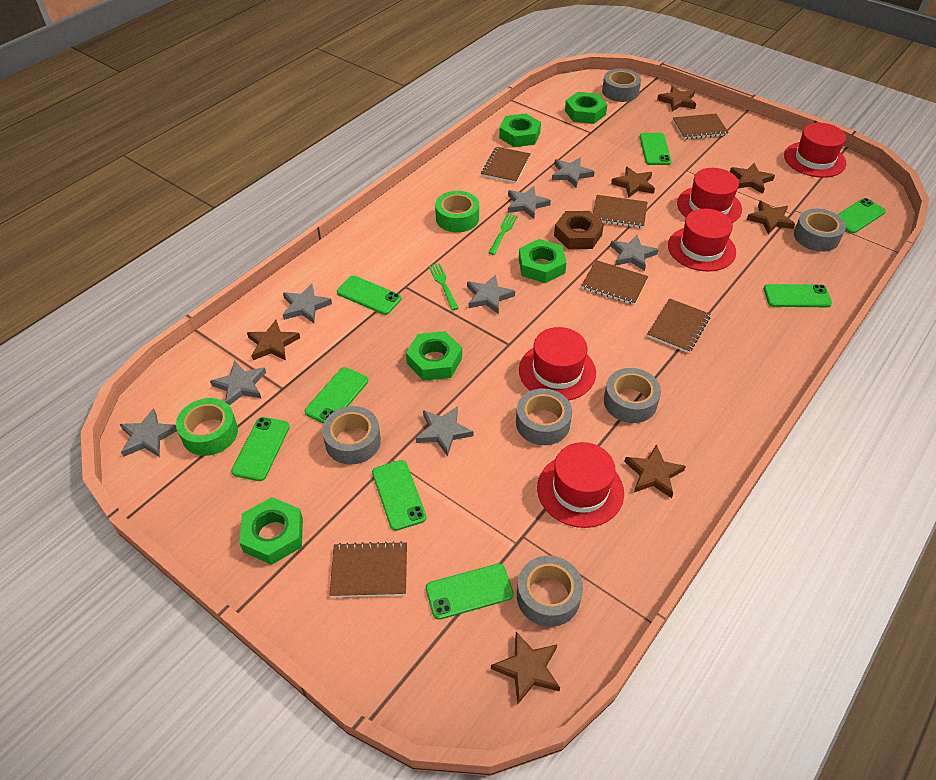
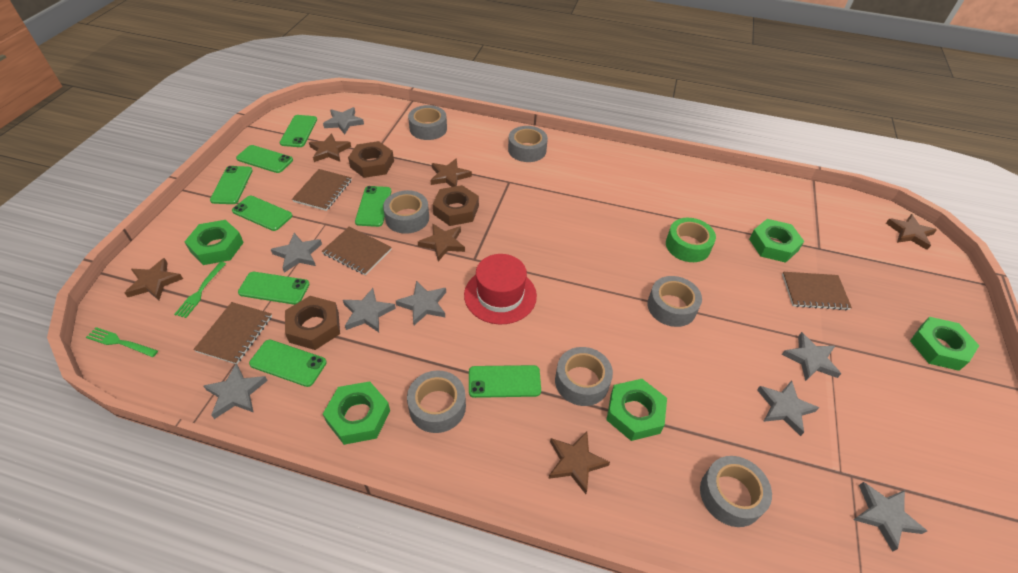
brown notebook: [329,541,407,597] [481,147,531,183] [581,260,649,305] [593,195,648,228] [647,298,711,353] [673,114,729,139] = 6 -> [193,302,272,364] [292,169,352,211] [322,227,392,275] [782,272,852,310] = 4
brown nut: [554,211,604,249] = 1 -> [285,296,340,350] [348,141,394,178] [433,185,479,226] = 3
brown star: [247,320,300,361] [491,632,560,705] [611,167,655,198] [624,444,686,498] [657,86,696,111] [730,163,775,194] [747,201,795,234] = 7 -> [125,258,183,300] [309,133,351,162] [418,223,465,261] [430,158,472,187] [548,431,610,494] [886,214,937,250] = 6
green tape: [176,398,238,456] [435,191,479,232] = 2 -> [666,218,716,262] = 1
grey tape: [322,406,381,465] [516,388,572,445] [517,556,583,627] [602,69,641,102] [604,368,661,423] [794,209,846,252] = 6 -> [383,190,429,234] [407,371,466,433] [408,105,447,140] [508,126,548,162] [555,347,613,406] [647,276,702,327] [700,456,772,527] = 7
red hat: [519,327,596,400] [537,442,624,528] [668,209,736,272] [677,168,742,223] [784,123,847,178] = 5 -> [464,254,537,325] = 1

